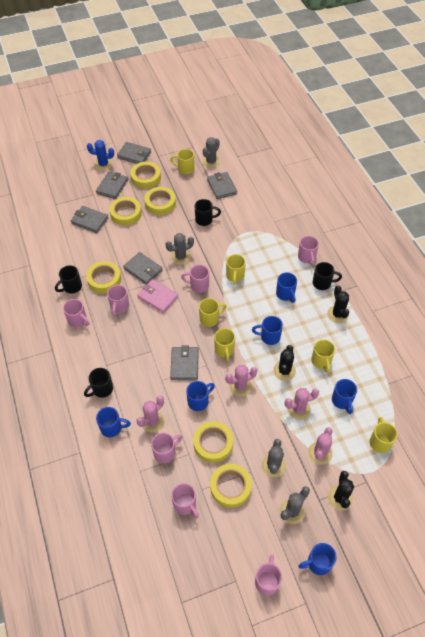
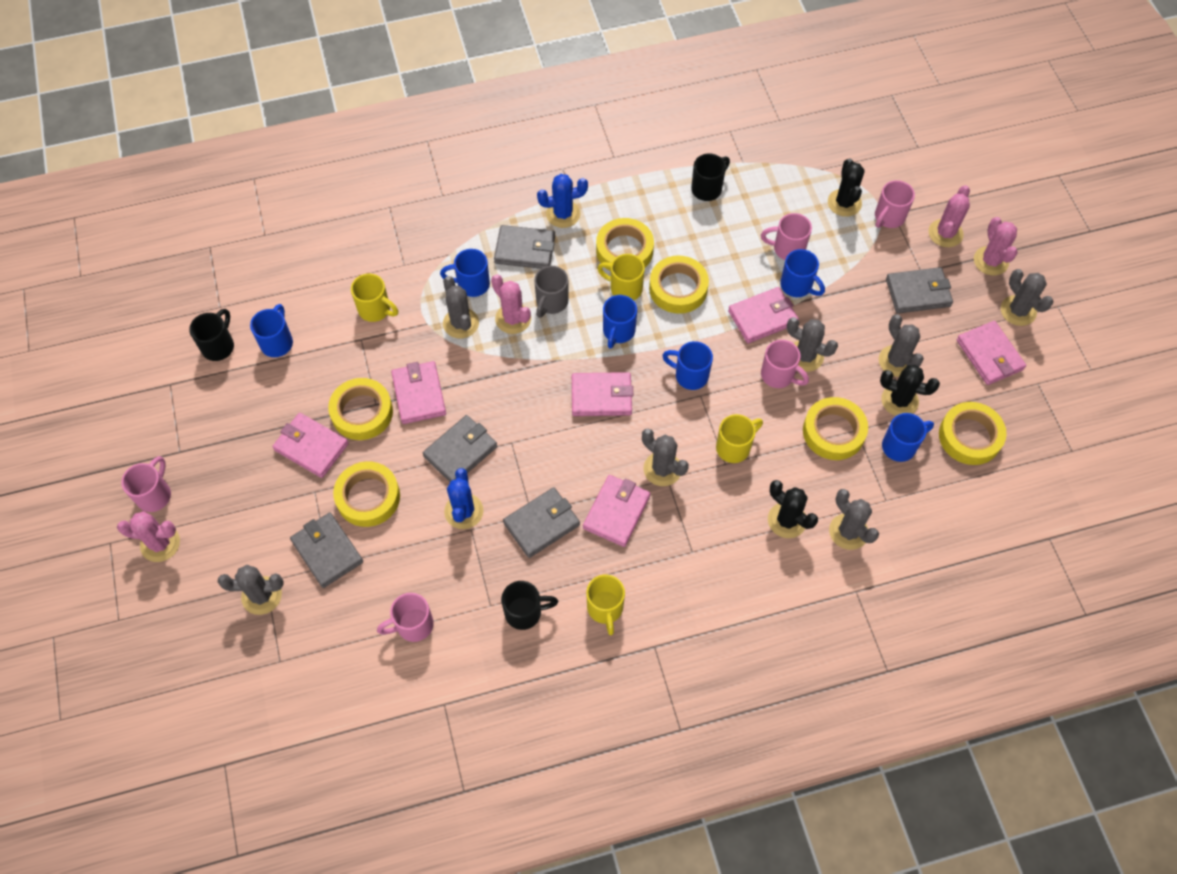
black mug: [55,265,82,293] [84,368,113,398] [195,199,221,226] [313,262,342,290] = 4 -> [189,309,234,361] [501,581,558,630] [691,154,730,201] = 3
blue cactus: [87,140,114,171] = 1 -> [444,468,483,529] [537,174,588,228] = 2
grey cactus: [165,233,194,265] [202,137,220,168] [261,439,286,478] [279,486,310,524] = 4 -> [218,565,284,615] [443,276,479,339] [642,429,689,486] [787,317,838,372] [829,489,879,550] [879,314,924,377] [1001,269,1054,326] = 7
grey mug: none = 0 -> [534,266,568,318] = 1
grey wallet: [71,206,109,233] [96,172,128,199] [117,142,151,164] [123,252,163,284] [170,345,199,380] [207,172,237,199] = 6 -> [290,512,363,588] [423,415,497,482] [494,225,555,269] [503,487,580,558] [886,267,953,314] = 5
pink mug: [63,299,89,328] [107,285,129,316] [151,433,182,464] [171,483,199,518] [181,265,209,293] [255,554,282,596] [298,236,319,265] = 7 -> [121,456,171,512] [377,593,434,642] [761,213,812,260] [761,340,809,388] [875,180,915,228] = 5
pink wallet: [137,279,178,313] = 1 -> [273,413,349,478] [391,361,446,424] [572,372,633,416] [583,475,650,547] [728,287,799,343] [956,321,1026,385] = 6
yellow mug: [170,149,195,175] [199,298,227,327] [214,328,235,361] [226,254,246,285] [311,339,335,373] [369,417,398,453] = 6 -> [351,274,398,322] [586,574,625,635] [597,254,645,300] [716,414,763,463] = 4

